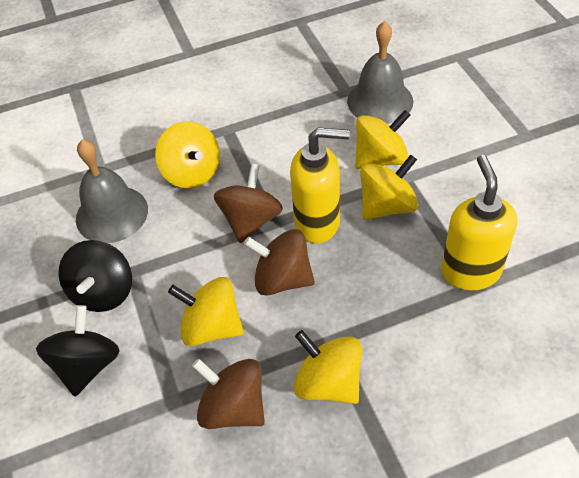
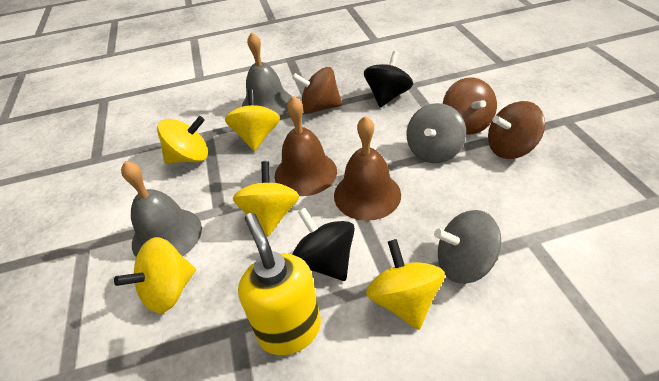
brown bell: none = 0 -> [275,96,337,196] [334,116,401,221] = 2
grey spinning top: none = 0 -> [406,103,466,163] [434,210,501,284] = 2
yellow soap dispenser: [290,127,350,243] [441,155,517,290] = 2 -> [238,213,321,355] = 1

